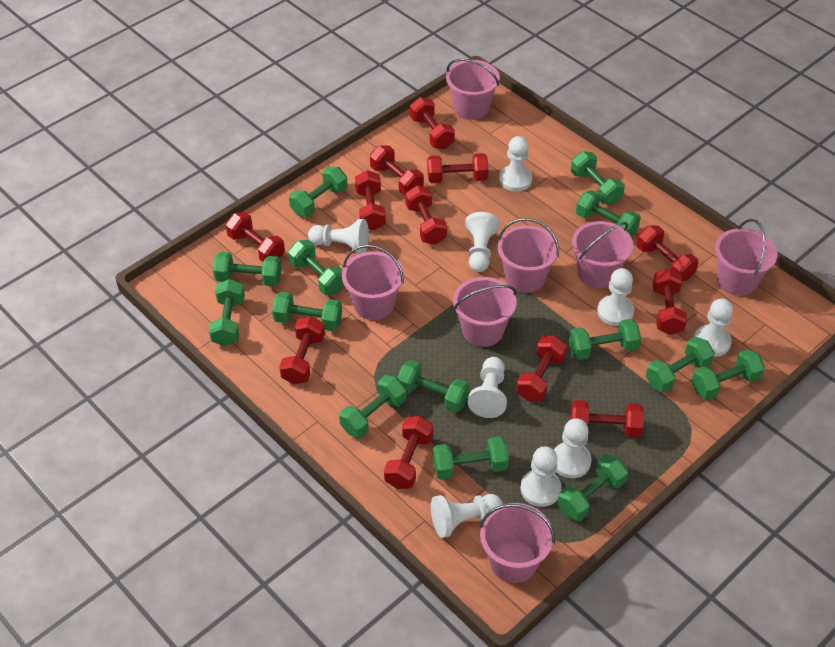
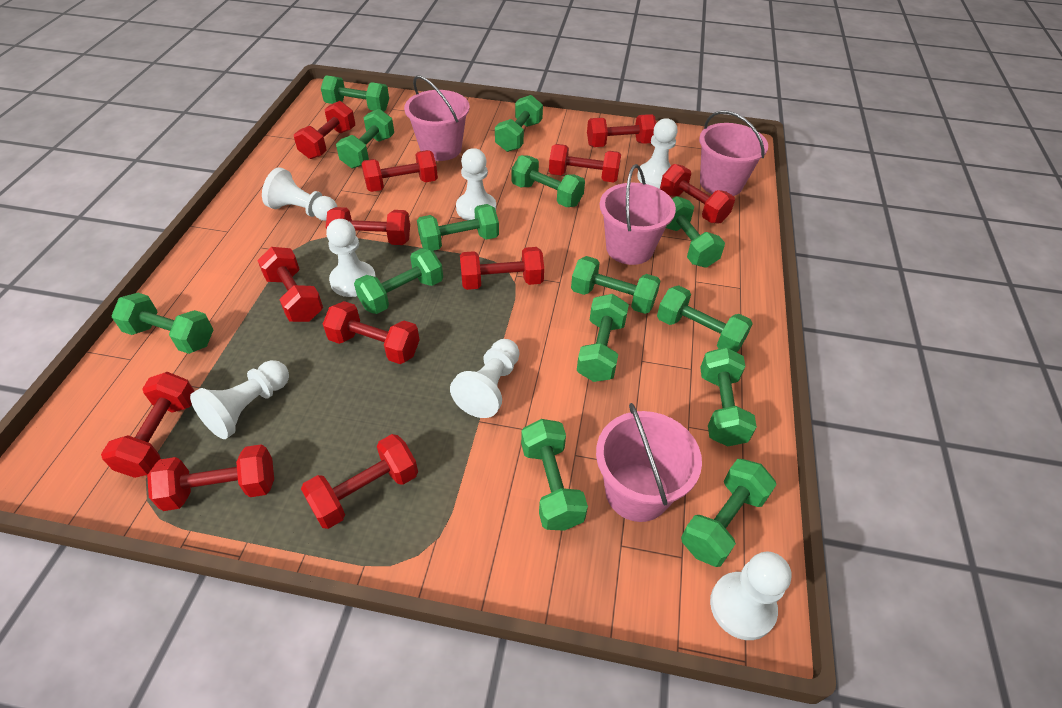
pink bucket: [342,245,404,320] [446,59,500,120] [453,277,517,347] [480,503,555,583] [498,218,559,293] [572,221,633,289] [715,219,777,296] = 7 -> [404,75,470,161] [596,403,702,522] [600,164,676,265] [699,110,768,196] = 4
white pawn: [308,219,369,254] [431,494,503,538] [465,212,500,272] [468,357,507,418] [499,136,532,192] [521,447,561,507] [554,418,591,478] [597,268,634,326] [694,298,733,357] = 9 -> [190,360,289,439] [262,167,337,221] [326,219,376,297] [450,339,520,418] [456,148,496,220] [637,118,678,189] [710,552,792,640] = 7

